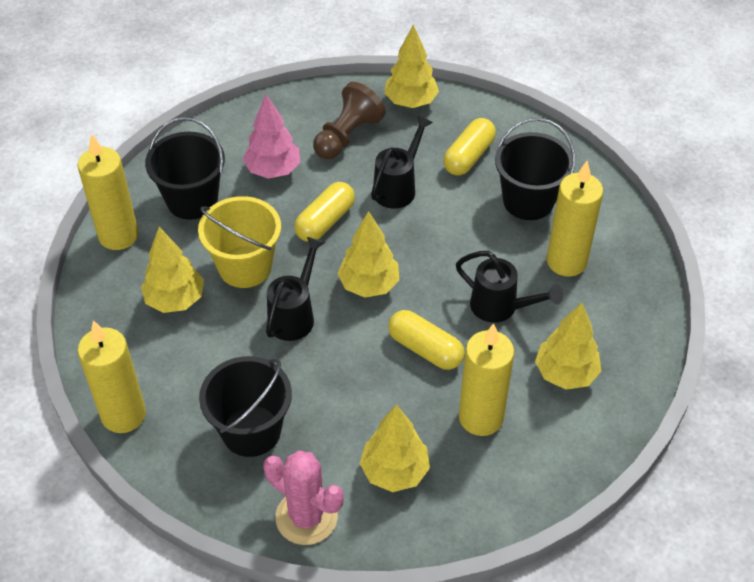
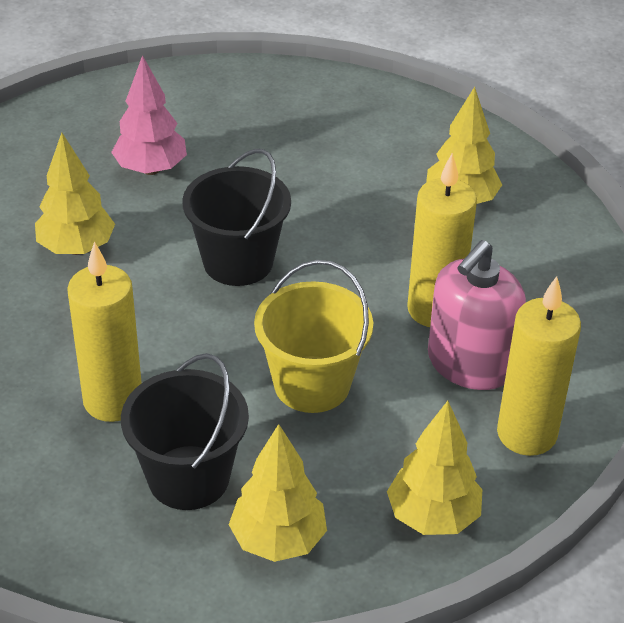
black bucket: [145,117,225,220] [199,356,292,457] [495,118,575,220] = 3 -> [121,353,249,510] [182,149,291,286] = 2
black watering can: [266,237,325,341] [371,115,433,209] [456,251,563,323] = 3 -> none = 0
brown pawn: [313,82,386,159] = 1 -> none = 0
pink cactus: [264,450,343,545] = 1 -> none = 0
pink soap dispenser: none = 0 -> [428,240,526,390] = 1
yellow candle: [78,134,139,250] [78,320,146,433] [459,323,514,436] [547,161,603,277] = 4 -> [67,241,142,422] [407,153,477,327] [497,276,581,456] = 3
yellow capsule: [294,182,355,242] [388,310,465,370] [443,118,496,175] = 3 -> none = 0
yellow tree: [141,227,204,313] [337,211,399,298] [360,404,430,492] [384,24,439,108] [535,303,601,390] = 5 -> [35,133,115,255] [229,424,327,562] [387,401,483,535] [426,87,502,204] = 4

